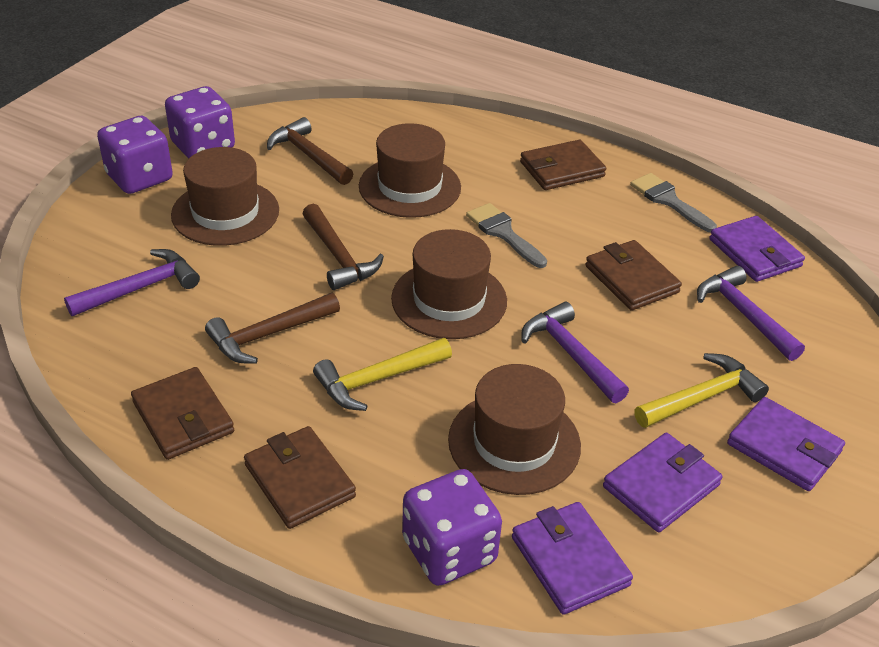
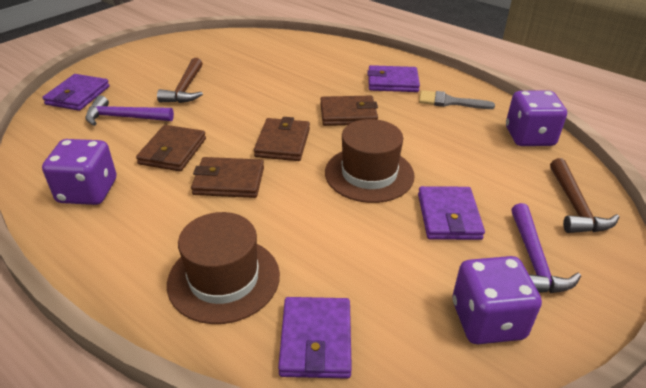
brown hammer: [205,293,340,364] [267,117,353,185] [302,204,384,290] = 3 -> [157,58,203,103] [550,158,619,233] = 2
brown hat: [171,147,279,246] [359,123,461,218] [391,229,507,339] [448,364,581,495] = 4 -> [167,212,280,324] [325,119,415,203] = 2
grey brush: [466,203,547,268] [630,173,717,232] = 2 -> [419,90,495,109] = 1
purple hammer: [64,249,200,316] [521,302,629,403] [697,266,805,361] = 3 -> [85,95,174,126] [511,203,581,293] = 2
yellow hammer: [313,338,452,411] [634,353,769,428] = 2 -> none = 0

